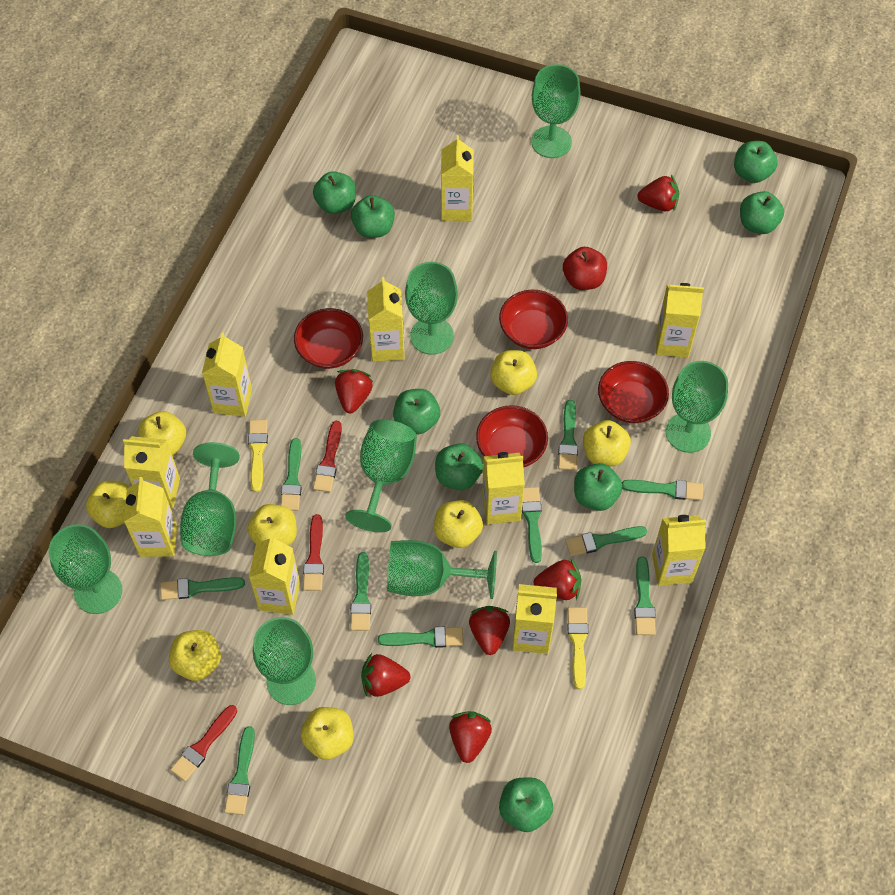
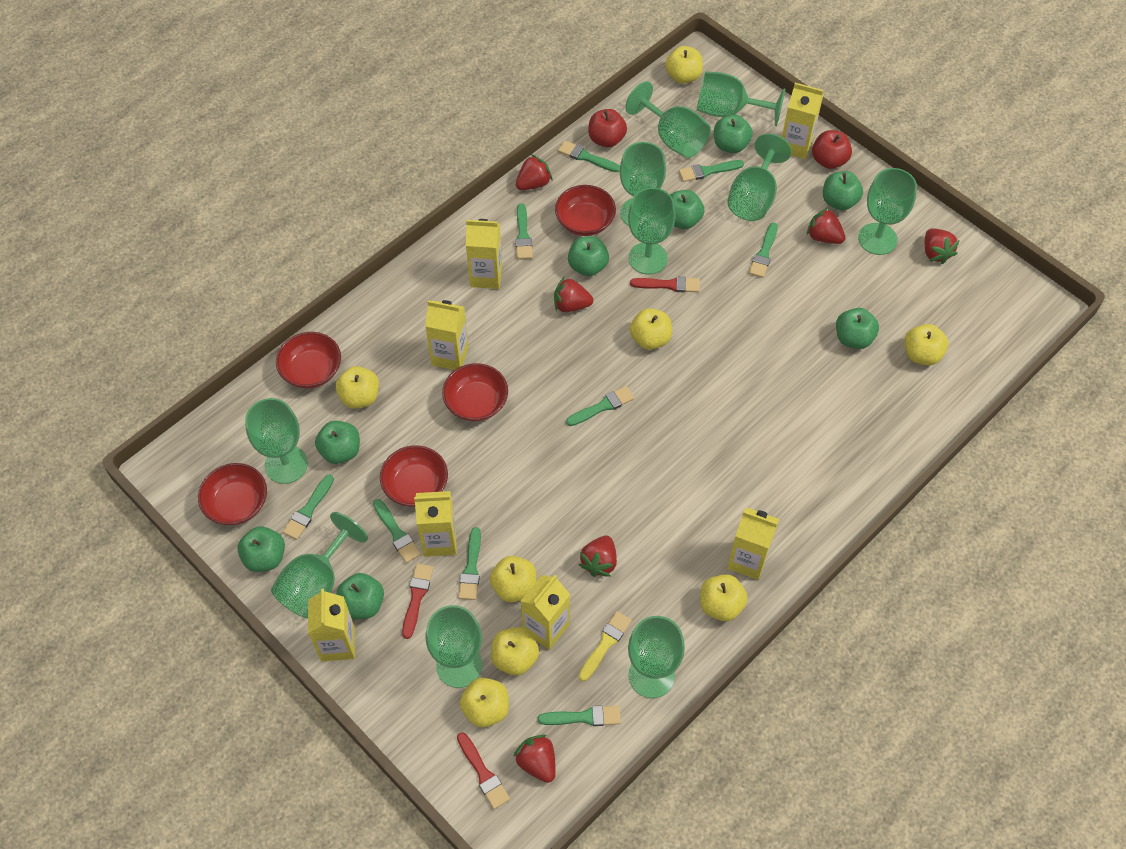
green brush: [160,577,245,600] [224,726,255,815] [281,438,302,511] [350,552,371,631] [378,627,463,648] [522,487,542,563] [558,400,578,470] [565,526,647,556] [622,480,703,501] [634,557,656,635] = 10 -> [283,475,334,540] [373,499,421,563] [458,527,481,600] [515,203,533,259] [538,705,621,726] [558,141,620,172] [566,386,634,426] [679,160,744,182] [749,222,778,278] = 9
green goblet: [48,524,122,614] [180,442,240,556] [253,617,316,705] [345,419,417,532] [387,540,497,599] [405,262,458,355] [531,64,581,158] [666,361,728,453] = 8 -> [245,398,308,484] [271,512,368,618] [426,605,482,688] [620,142,666,226] [625,81,711,158] [628,188,676,275] [628,616,685,698] [697,71,785,126] [727,133,791,221] [858,168,917,255] = 10
red apple: [563,247,607,290] = 1 -> [588,109,627,147] [812,130,852,169] = 2
red bowl: [294,308,363,369] [476,405,548,468] [499,290,568,349] [598,361,669,423] = 4 -> [198,463,267,525] [276,332,341,389] [380,445,448,507] [442,363,508,422] [555,185,616,236] = 5
yellow brush: [248,420,268,492] [567,607,588,689] = 2 -> [579,611,632,681] = 1
yellow carton: [123,436,180,508] [124,477,177,557] [202,333,252,417] [249,535,300,615] [367,277,405,361] [441,135,474,221] [482,452,525,525] [512,584,557,654] [652,515,706,586] [656,283,704,358] = 10 -> [308,589,355,661] [414,491,457,557] [425,300,469,370] [466,219,502,289] [520,575,570,650] [727,507,779,580] [782,83,824,159] = 7

